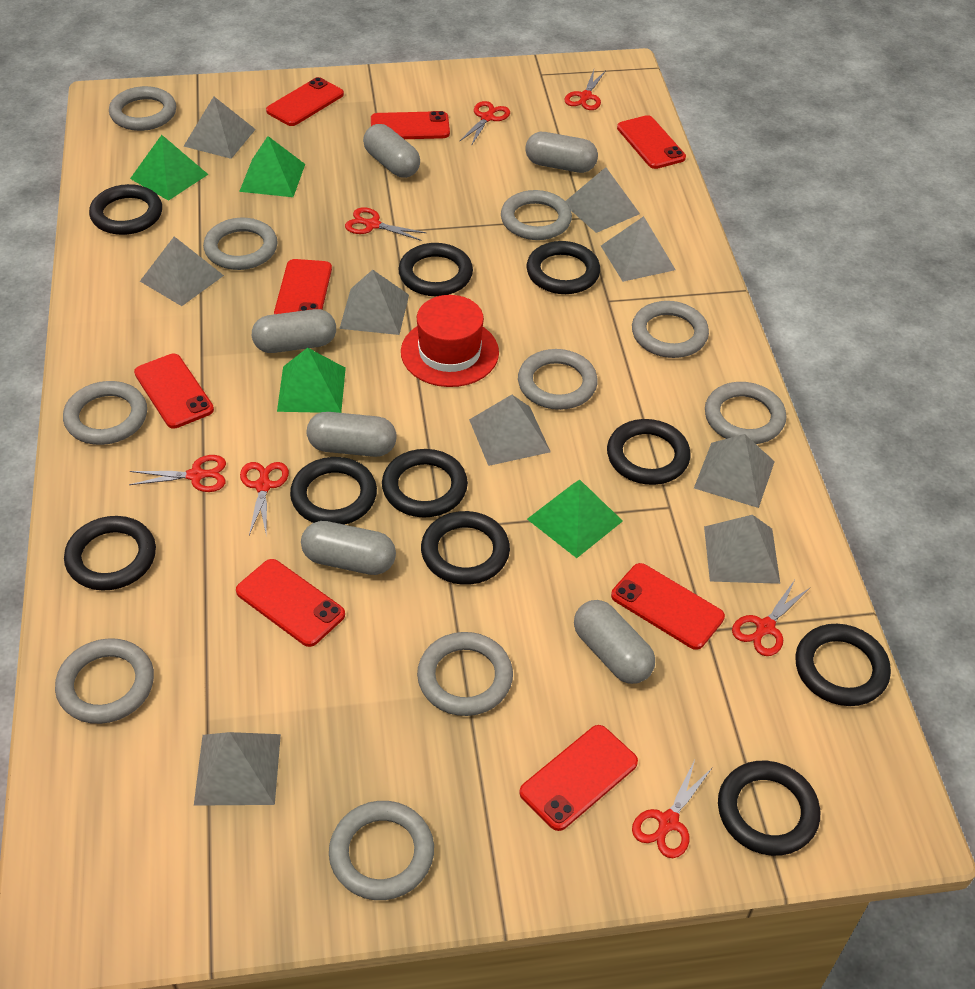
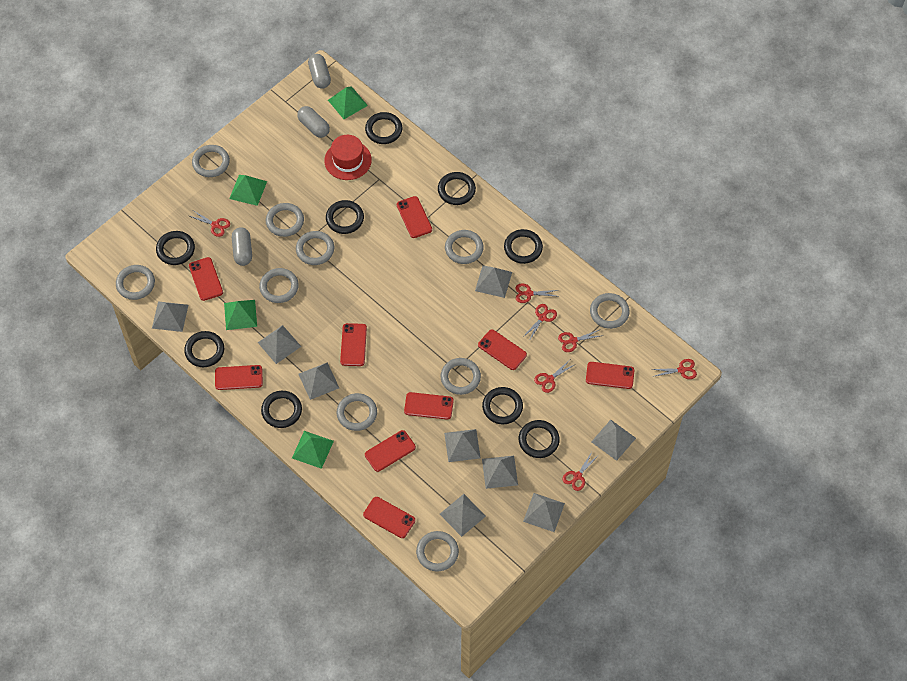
black ring: [64,516,156,591] [89,184,162,235] [290,457,377,525] [382,449,468,518] [398,243,473,296] [421,511,510,585] [526,241,600,294] [607,419,691,485] [718,761,820,856] [795,624,891,706] = 10 -> [156,231,195,265] [184,331,224,367] [261,391,302,428] [326,200,364,234] [365,112,403,144] [438,172,476,205] [482,387,523,424] [504,229,543,264] [519,420,560,458] = 9
grey capsule: [252,309,336,353] [301,521,396,575] [307,412,396,457] [363,124,420,178] [525,132,598,173] [574,600,655,684] = 6 -> [232,227,252,266] [297,106,330,138] [308,54,331,89] = 3
red phone: [134,354,214,429] [236,559,345,647] [266,77,344,126] [274,259,332,314] [371,111,450,139] [519,725,638,831] [611,563,725,650] [617,115,686,169] = 8 -> [189,257,223,301] [215,365,263,390] [340,323,367,366] [363,497,415,538] [365,430,416,472] [397,196,432,238] [404,392,454,419] [478,329,527,370] [586,362,634,389] = 9

